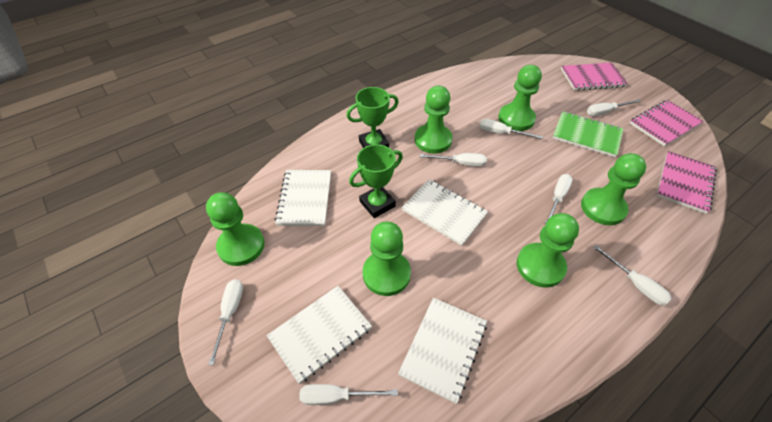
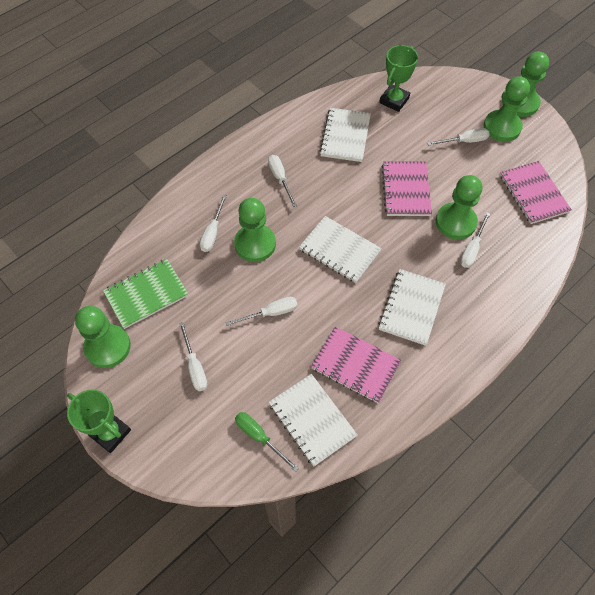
green pawn: [206,192,265,266] [363,222,411,296] [415,86,453,154] [498,65,542,131] [517,213,579,288] [581,153,646,225] = 6 -> [75,306,131,368] [234,198,276,262] [436,175,482,240] [484,76,530,142] [502,52,549,117] = 5
green screwdriver: none = 0 -> [235,412,299,472] = 1
white screwdriver: [208,279,243,365] [299,384,398,405] [420,153,487,167] [479,119,543,139] [545,174,573,225] [587,99,641,116] [593,245,672,306] = 7 -> [179,322,207,391] [200,194,227,252] [225,297,298,326] [268,155,297,207] [427,128,490,146] [460,212,490,268] = 6

